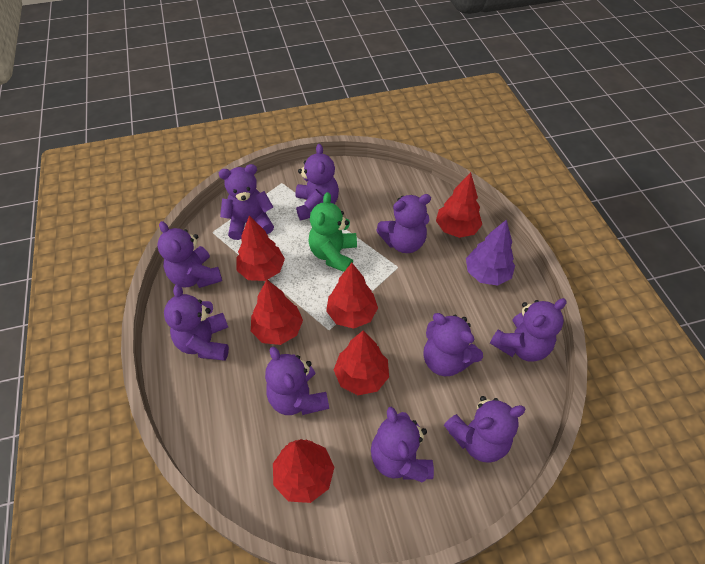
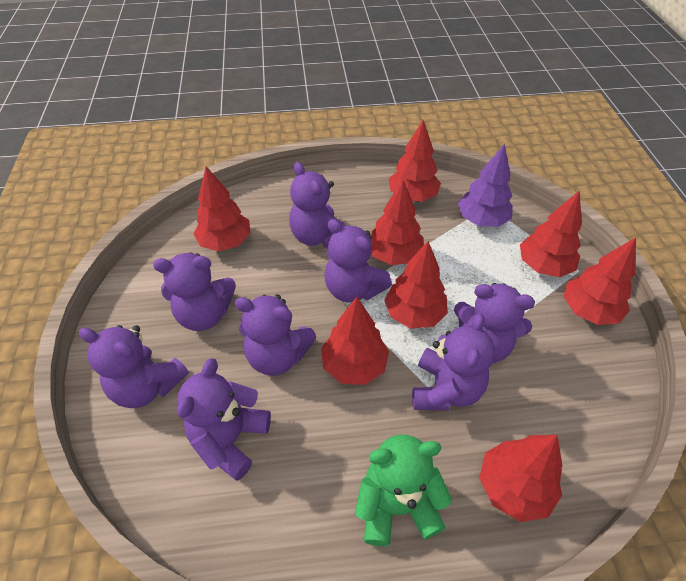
purple teddy bear: [157,221,222,288] [164,284,229,361] [219,164,274,240] [265,347,329,415] [296,144,339,221] [371,407,434,482] [376,194,431,253] [423,313,483,376] [444,396,526,463] [490,298,566,362] = 10 -> [79,325,189,408] [153,252,236,331] [177,358,271,481] [234,294,317,376] [289,162,348,248] [324,219,392,302] [412,313,495,411] [454,283,535,363] = 8
red tree: [237,216,285,281] [251,279,303,345] [273,439,334,503] [326,263,378,329] [334,331,389,395] [436,172,482,238] = 6 -> [193,166,251,252] [321,297,389,385] [371,180,424,265] [384,241,448,329] [389,119,441,202] [479,435,562,522] [520,190,582,277] [564,238,636,325] = 8

